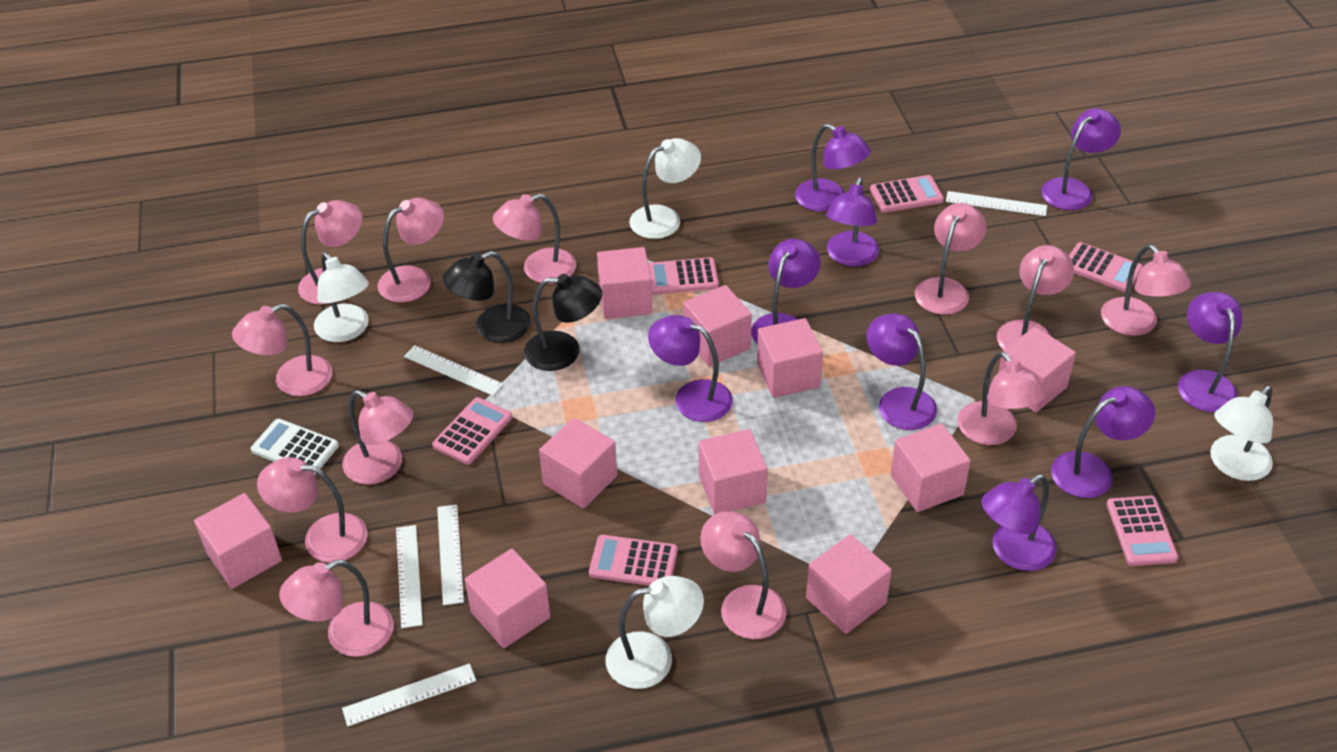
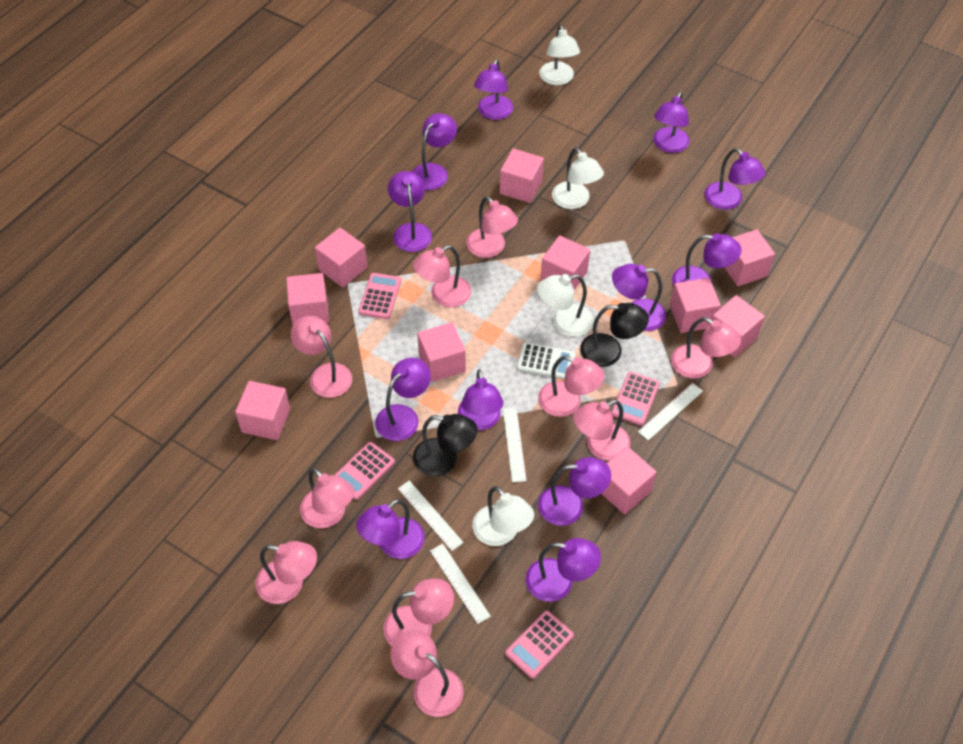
pink calculator: [432,397,512,465] [589,535,678,586] [648,257,719,295] [870,175,944,213] [1069,242,1143,292] [1106,495,1178,566] = 6 -> [335,442,395,500] [358,273,401,319] [505,610,574,679] [611,372,660,426] = 4
pink lamp: [232,304,332,396] [257,457,368,563] [279,560,394,657] [298,200,363,305] [342,390,413,485] [378,198,444,302] [493,194,576,284] [700,511,787,639] [915,203,987,315] [958,351,1046,445] [997,245,1074,350] [1101,244,1191,336] = 12 -> [256,541,317,604] [291,316,352,398] [300,468,354,528] [383,579,454,646] [391,630,463,717] [413,245,471,307] [466,196,518,258] [538,355,605,417] [573,400,630,461] [671,317,741,378] = 10
purple lamp: [648,315,733,422] [751,239,821,344] [795,124,871,212] [826,177,879,266] [867,313,937,430] [981,474,1057,571] [1041,108,1121,210] [1051,386,1155,498] [1178,292,1242,412] = 9 -> [356,499,425,559] [375,358,431,441] [388,171,432,252] [412,113,457,190] [458,369,504,430] [474,59,513,120] [525,538,601,602] [538,457,611,526] [612,264,666,331] [653,92,690,153] [672,233,741,286] [704,148,766,210] = 12
white ruler: [342,663,476,726] [396,525,423,628] [404,345,504,396] [437,504,464,605] [946,191,1047,216] = 5 -> [398,481,464,551] [430,544,491,624] [503,408,527,482] [638,383,703,441] = 4

